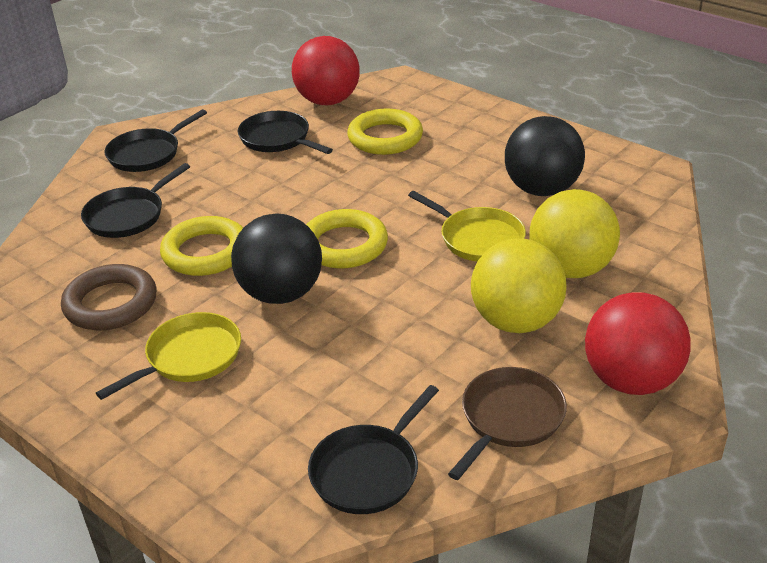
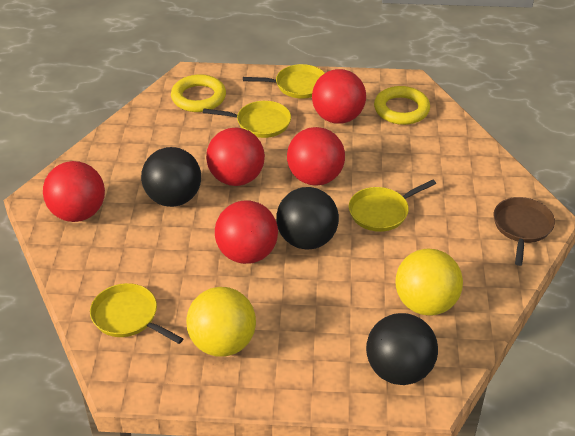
black ball: [231,213,322,304] [505,116,585,196] = 2 -> [141,147,201,207] [276,187,339,250] [366,313,438,385] = 3
black pan: [81,163,190,238] [105,109,207,172] [238,111,333,154] [308,385,439,514] = 4 -> none = 0
brown ring: [61,264,157,330] = 1 -> none = 0
red ball: [292,36,359,106] [585,292,691,395] = 2 -> [43,161,105,222] [206,127,265,186] [215,200,278,264] [287,127,345,186] [312,69,366,124] = 5
yellow pan: [96,312,241,400] [408,191,526,262] = 2 -> [90,283,183,344] [203,101,291,138] [243,64,325,99] [349,180,436,232] = 4
yellow ring: [160,216,243,276] [306,209,388,268] [347,109,423,155] = 3 -> [171,74,226,112] [374,86,430,125] = 2

